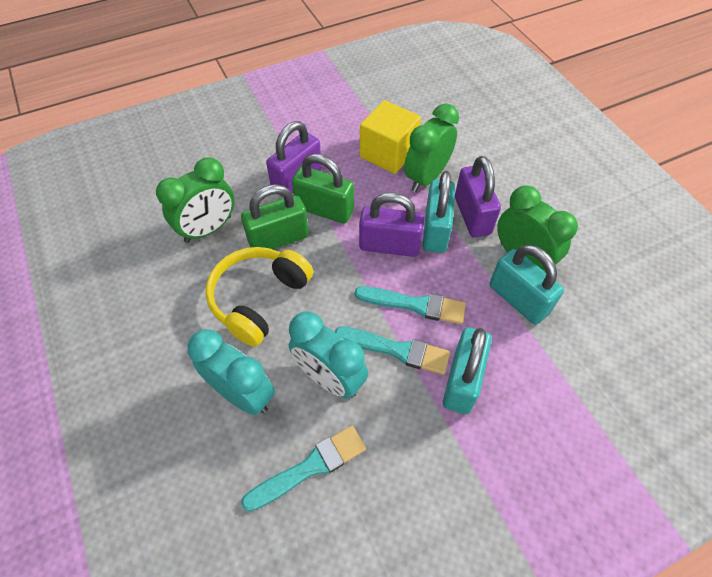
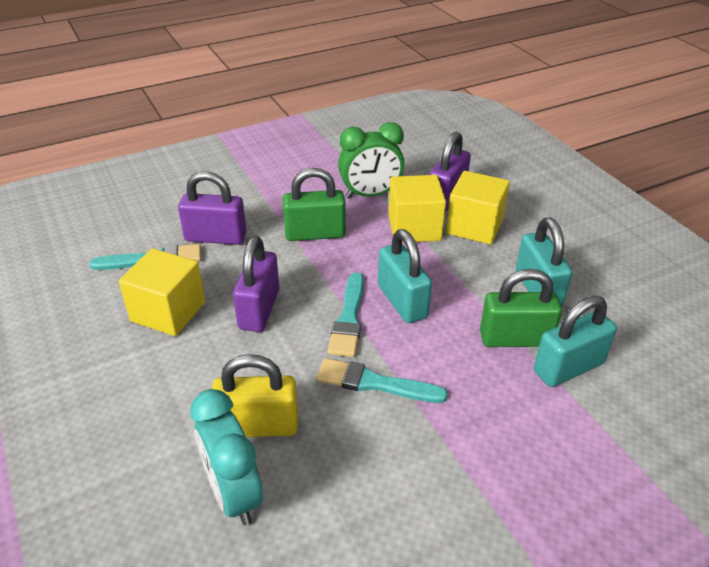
green clock: [156,157,235,243] [404,103,459,192] [497,185,578,272] = 3 -> [338,122,404,199] = 1
turquoise clock: [188,329,275,415] [289,311,368,398] = 2 -> [190,389,263,525] = 1
yellow cube: [360,100,421,174] = 1 -> [119,248,205,336] [389,175,446,243] [446,171,510,245] = 3
yellow headphones: [206,247,313,347] = 1 -> none = 0
yellow padlock: none = 0 -> [212,354,298,437] = 1

